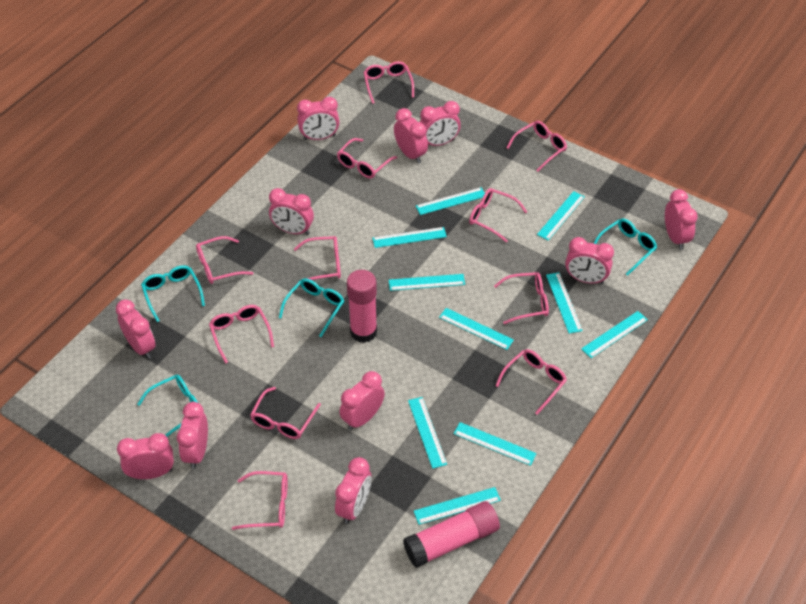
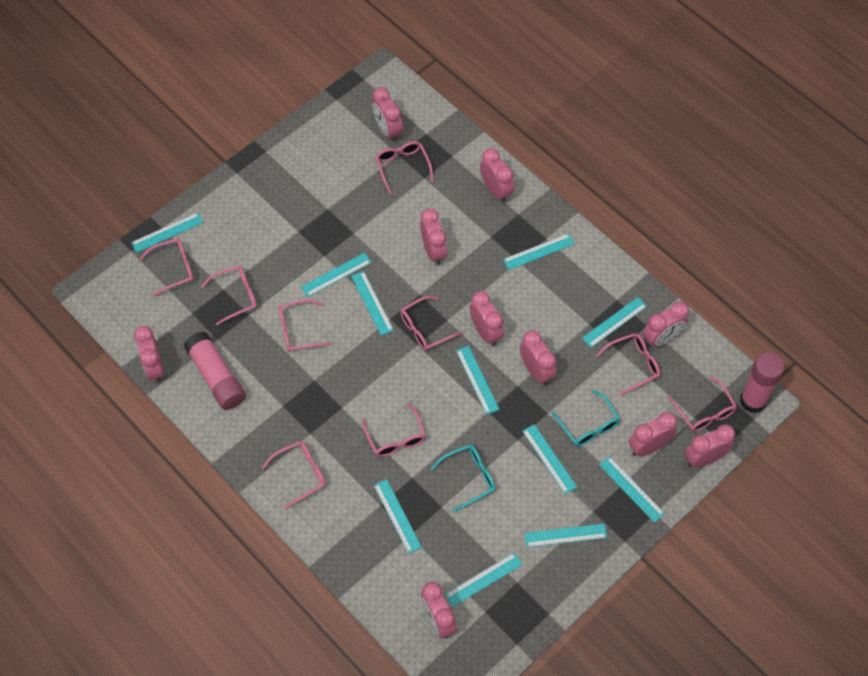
pink clock: [116,300,156,359] [117,433,174,479] [177,402,208,469] [269,188,314,235] [297,97,340,140] [335,457,371,524] [339,371,385,430] [394,108,428,164] [420,101,461,146] [565,237,614,284] [665,189,698,250] = 11 -> [134,326,164,383] [372,87,403,142] [420,208,447,265] [421,582,457,638] [470,291,504,347] [480,148,514,203] [520,330,557,385] [629,412,677,456] [643,301,689,348] [685,424,735,468] = 10
pink glasses: [196,236,253,284] [209,305,274,364] [232,471,288,530] [250,387,321,439] [294,236,341,280] [337,138,397,179] [364,61,414,104] [469,188,527,242] [494,272,549,324] [495,349,567,415] [507,121,567,172] = 11 -> [140,238,194,297] [201,266,257,325] [262,441,326,509] [278,299,332,352] [362,403,426,457] [376,141,433,194] [400,296,463,351] [596,333,660,396] [668,377,737,432] = 9
turquoise glasses: [137,375,198,437] [141,265,205,322] [279,278,345,337] [594,218,657,276] = 4 -> [430,444,496,512] [552,390,620,447] = 2
turquoise ruler: [372,227,447,248] [389,274,465,291] [408,397,447,469] [414,487,501,525] [416,187,485,215] [439,308,514,350] [454,422,537,466] [537,191,585,241] [546,272,583,334] [581,311,648,358] = 10 -> [131,212,203,253] [301,253,372,297] [351,271,394,336] [374,479,422,554] [445,553,522,607] [456,346,500,415] [503,233,575,270] [522,424,577,494] [524,524,607,547] [582,297,647,348] [599,456,665,523] = 11

